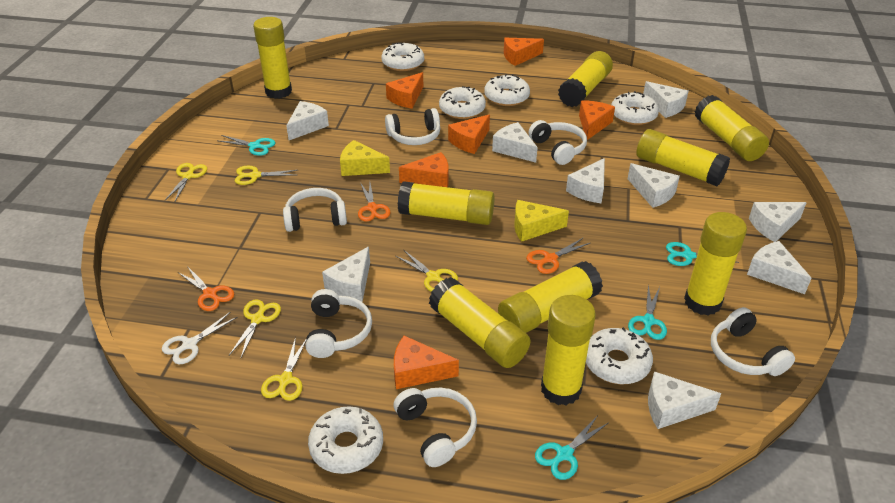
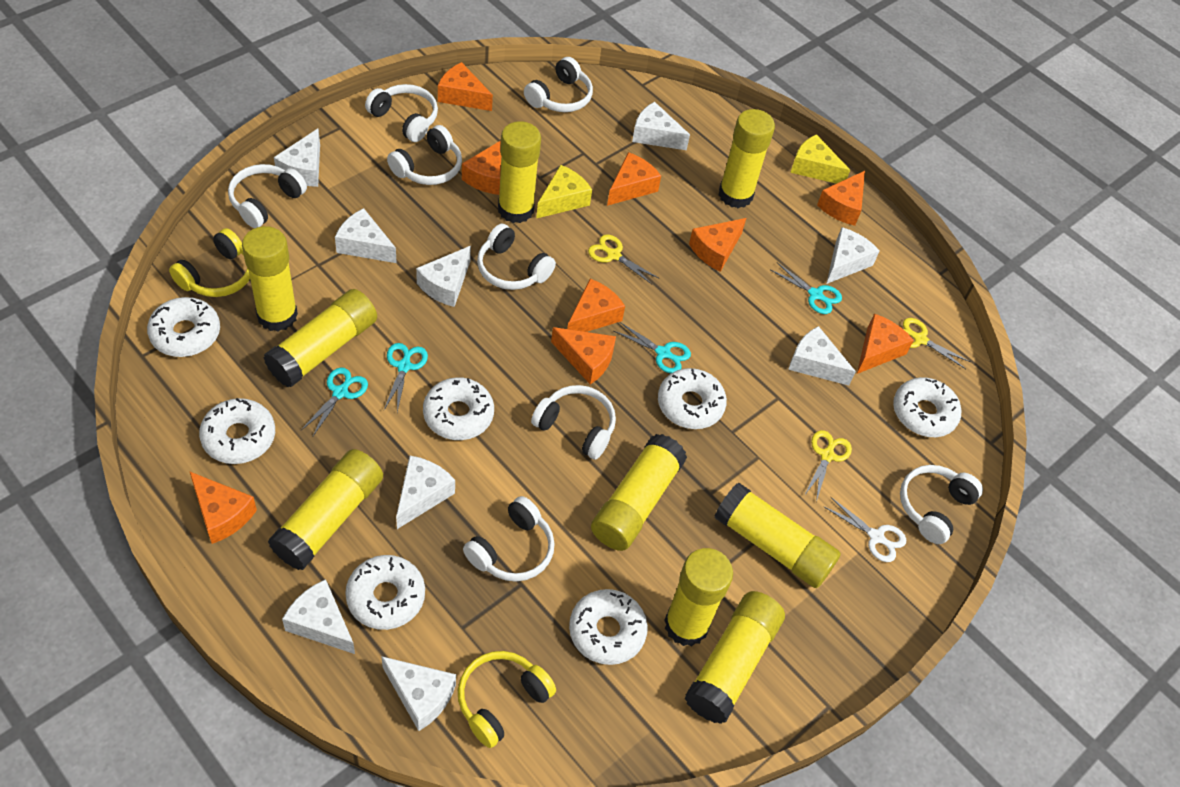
orange cheese: [386,72,423,109] [394,336,459,389] [399,152,448,187] [448,115,490,154] [504,38,544,66] [579,100,615,140] = 6 -> [189,471,257,544] [438,62,493,111] [462,141,501,195] [551,327,616,384] [567,279,625,332] [607,152,661,206] [689,218,746,272] [817,171,865,226] [857,314,914,374] = 9
orange scissors: [178,266,234,311] [358,182,391,222] [526,237,590,274] = 3 -> none = 0
white donut: [308,406,383,474] [382,43,424,71] [439,86,486,119] [484,74,530,106] [586,327,653,384] [611,91,659,125] = 6 -> [147,297,220,357] [199,398,275,464] [345,555,425,630] [423,377,494,440] [569,589,648,665] [658,368,727,429] [893,377,961,437] = 7
white headphones: [283,188,347,232] [305,289,372,358] [385,108,440,145] [393,387,477,467] [528,120,587,165] [711,307,795,376] = 6 -> [228,164,307,228] [365,84,438,142] [387,125,462,185] [463,496,555,582] [477,224,556,290] [524,57,593,112] [531,385,616,460] [900,465,983,544] = 8
yellow headphones: none = 0 -> [169,228,250,297] [458,651,556,748] = 2
yellow scissors: [165,163,207,201] [229,299,281,358] [235,166,297,185] [261,337,307,401] [396,250,458,292] = 5 -> [588,235,659,285] [804,430,852,502] [903,318,971,369] = 3

